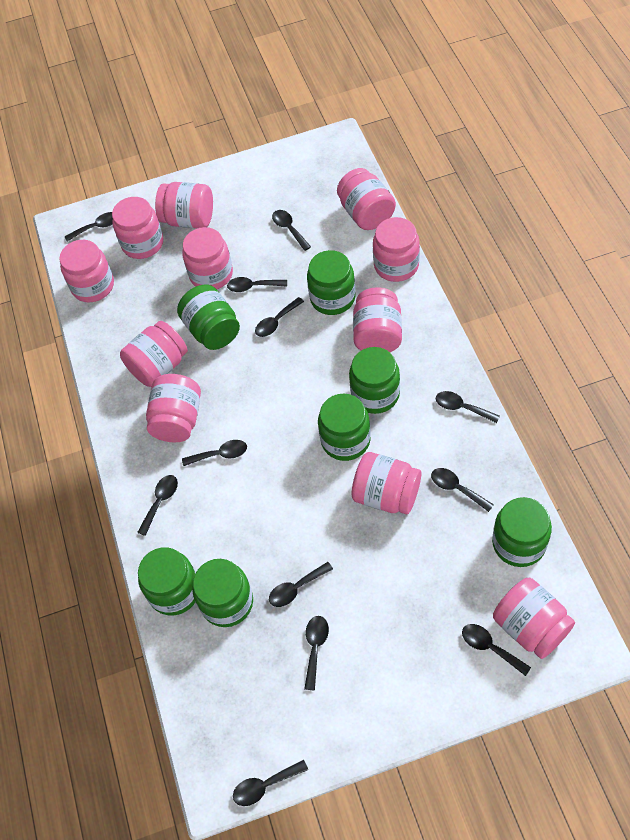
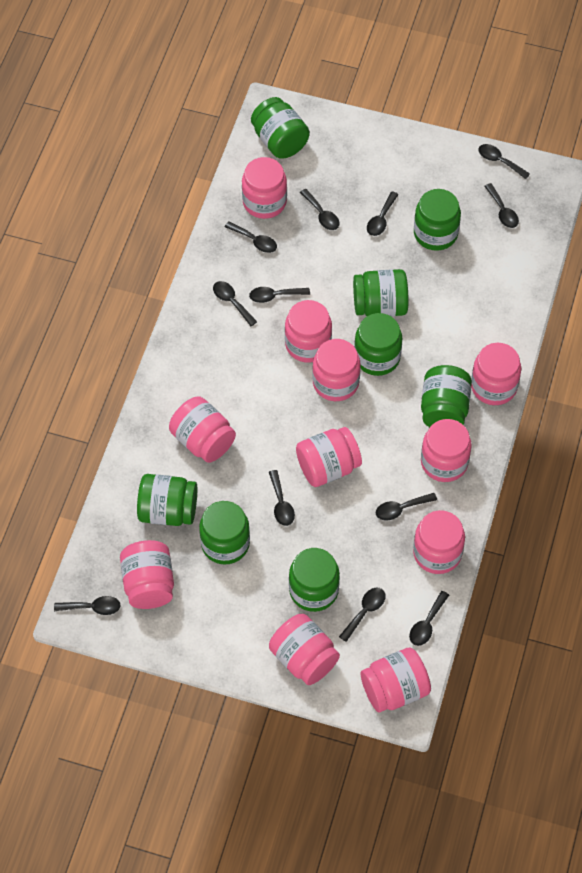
green jar: [138,547,196,616] [177,285,240,350] [193,559,253,627] [307,250,356,315] [318,394,371,461] [349,347,400,414] [492,497,552,567] = 7 -> [137,474,197,526] [199,501,250,564] [251,97,310,159] [289,548,340,612] [353,269,409,317] [354,313,402,376] [414,189,461,251] [421,365,472,427] = 8

